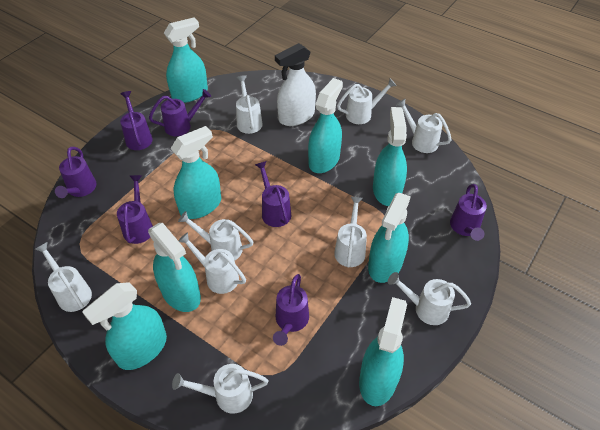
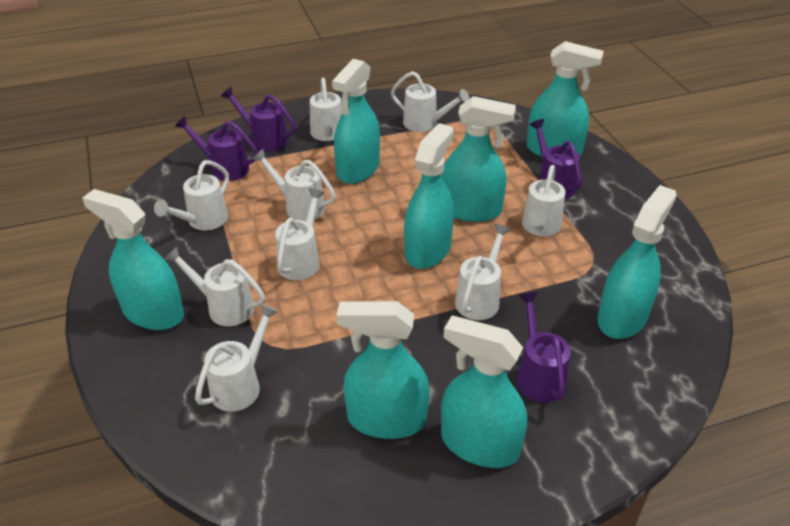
purple watering can: [55,147,96,198] [117,175,153,244] [120,91,153,150] [149,89,211,136] [255,161,291,227] [273,274,309,346] [450,184,487,241] = 7 -> [175,116,258,181] [221,87,296,152] [517,292,571,402] [529,119,582,199] = 4
white spray bottle: [275,43,316,126] = 1 -> none = 0

